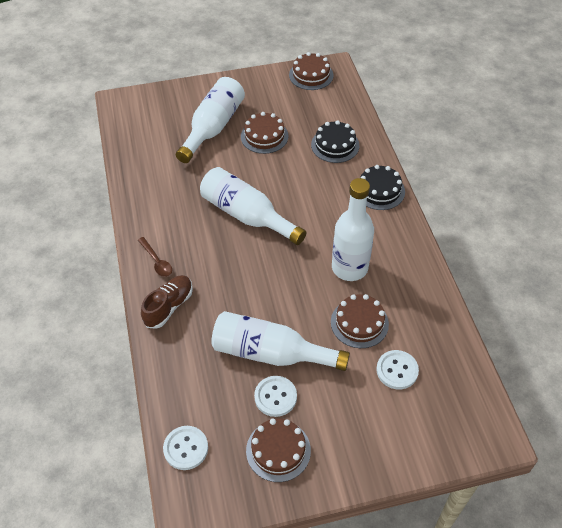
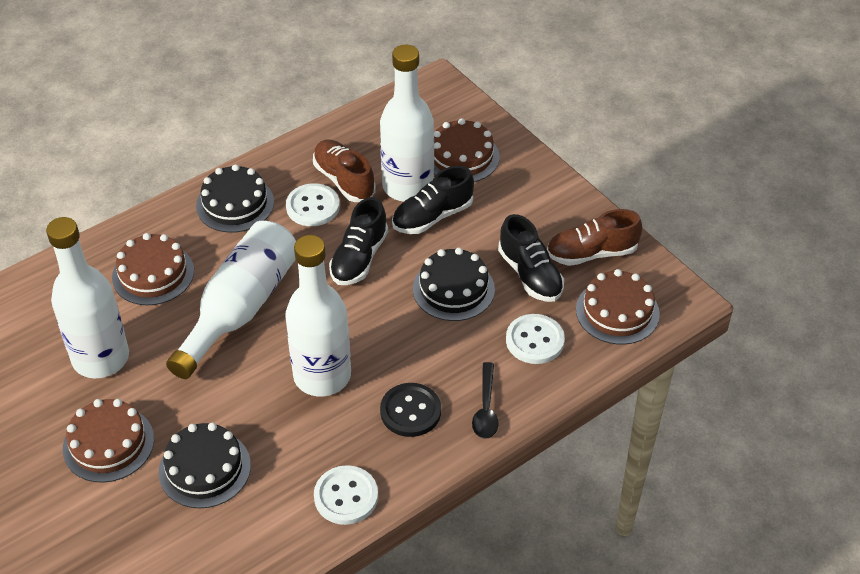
black button: none = 0 -> [380,383,441,437] = 1
black cake: [311,120,359,163] [360,165,405,210] = 2 -> [159,422,251,508] [196,164,274,233] [413,248,495,321] = 3
black shoe: none = 0 -> [329,197,388,285] [392,166,474,234] [498,214,564,302] = 3
black spoon: none = 0 -> [472,362,499,439] = 1
brown shoe: [141,275,193,329] = 1 -> [313,139,376,202] [547,209,642,266] = 2
brown spoon: [138,237,172,277] = 1 -> none = 0

